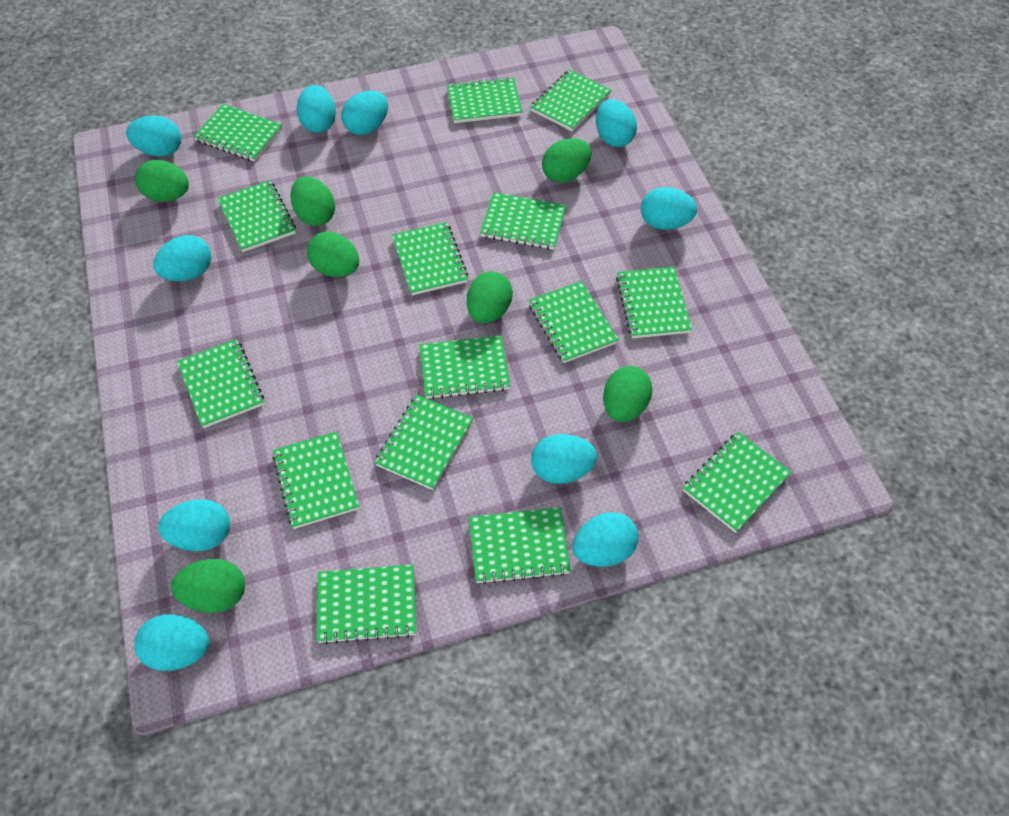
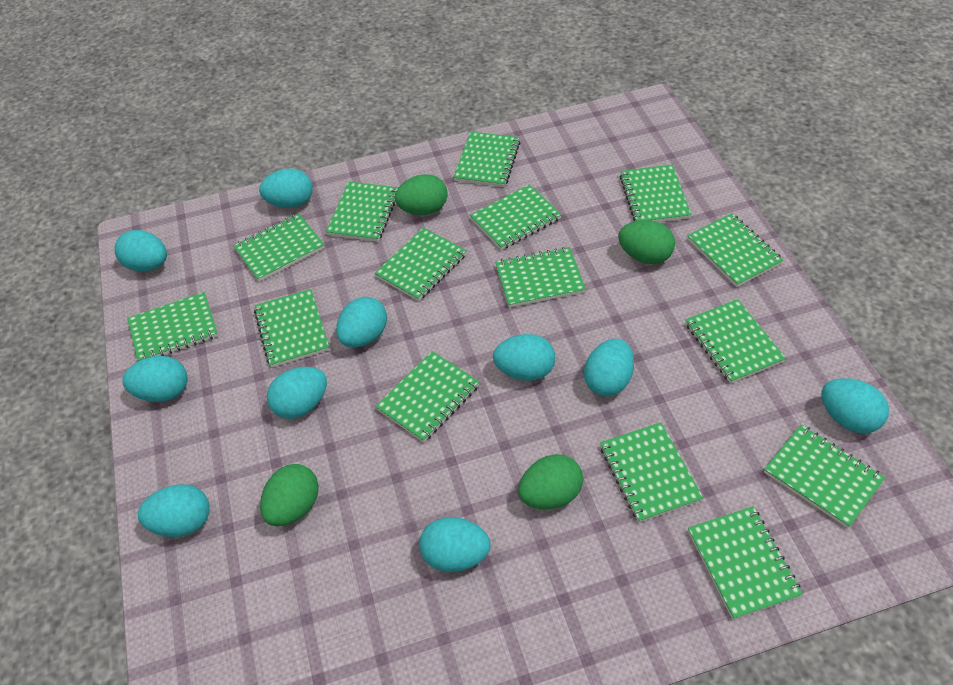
green egg: [135,160,189,202] [171,559,245,613] [290,176,335,226] [307,232,359,277] [467,271,513,323] [542,138,592,183] [603,366,653,422] = 7 -> [260,464,319,526] [395,174,448,215] [518,454,583,509] [618,220,675,264] = 4

